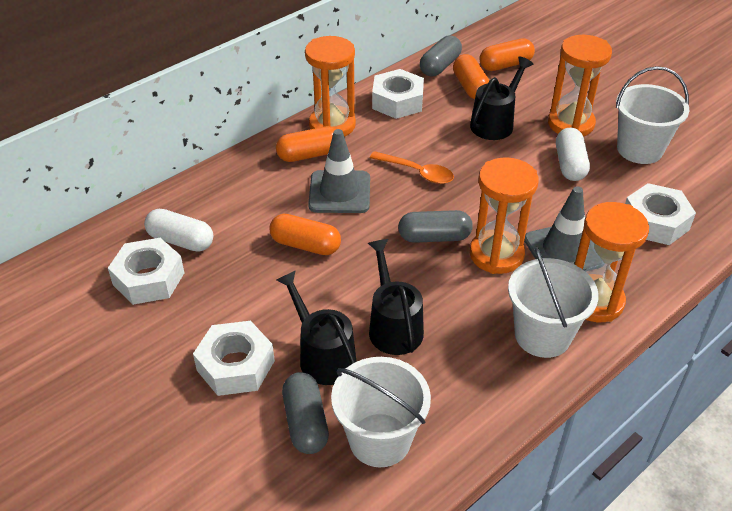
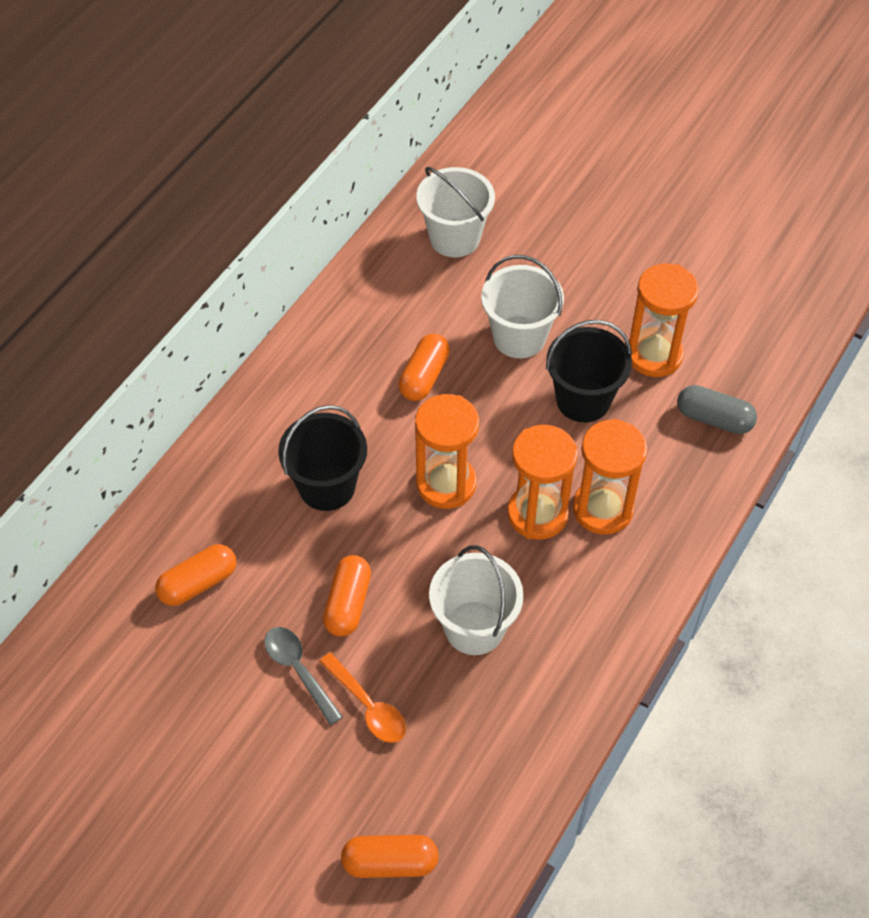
black bucket: none = 0 -> [278,405,367,511] [546,320,632,423] = 2
black watering can: [276,270,357,385] [368,239,424,355] [470,56,533,140] = 3 -> none = 0
grey capsule: [282,372,329,454] [398,210,473,243] [420,35,462,77] = 3 -> [677,385,757,434] = 1
grey spoon: none = 0 -> [264,627,343,725] = 1
grey traffic cone: [308,129,370,213] [524,186,601,271] = 2 -> none = 0
white capsule: [144,209,213,252] [556,127,590,181] = 2 -> none = 0
white nut: [108,238,185,305] [193,321,275,396] [372,69,424,119] [625,183,696,245] = 4 -> none = 0

